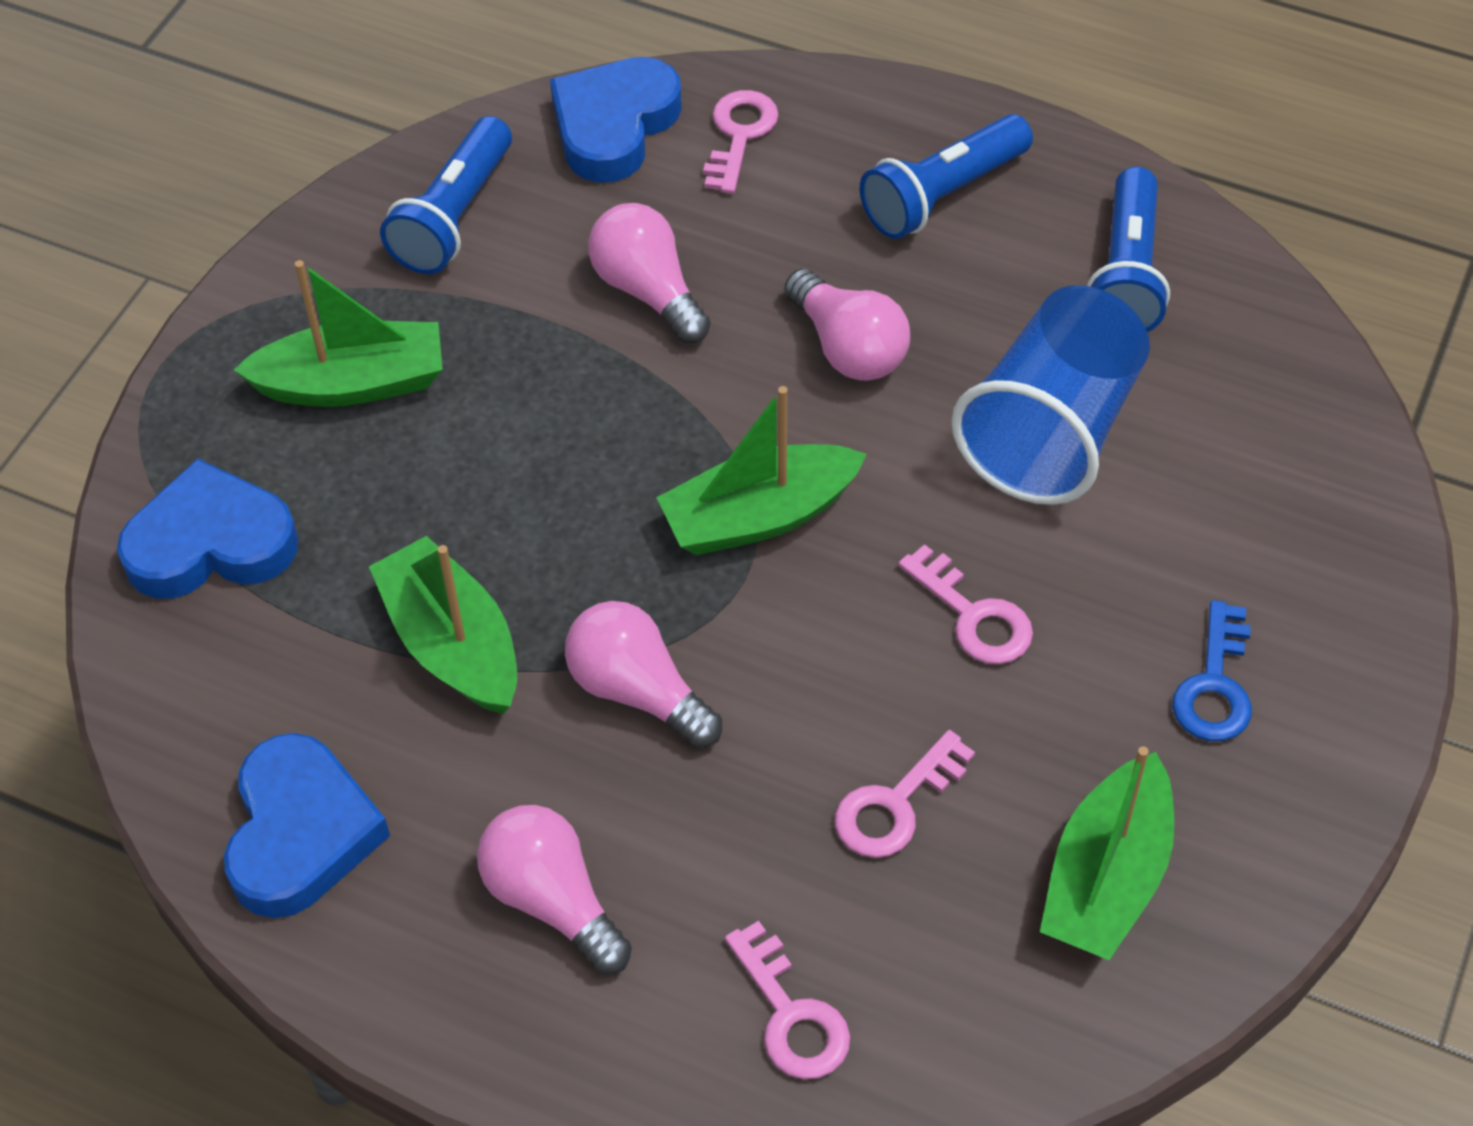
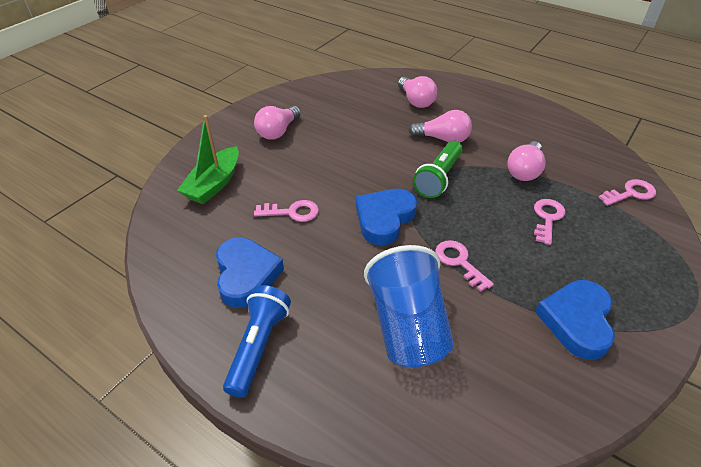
blue flashlight: [380,116,512,274] [860,114,1033,239] [1087,167,1170,332] = 3 -> [223,285,291,398] = 1
blue key: [1172,600,1252,741] = 1 -> none = 0
green boat: [234,260,443,407] [369,536,517,714] [656,386,867,555] [1040,746,1174,960] = 4 -> [177,115,239,204] = 1
green flashlight: none = 0 -> [413,141,463,198] = 1

